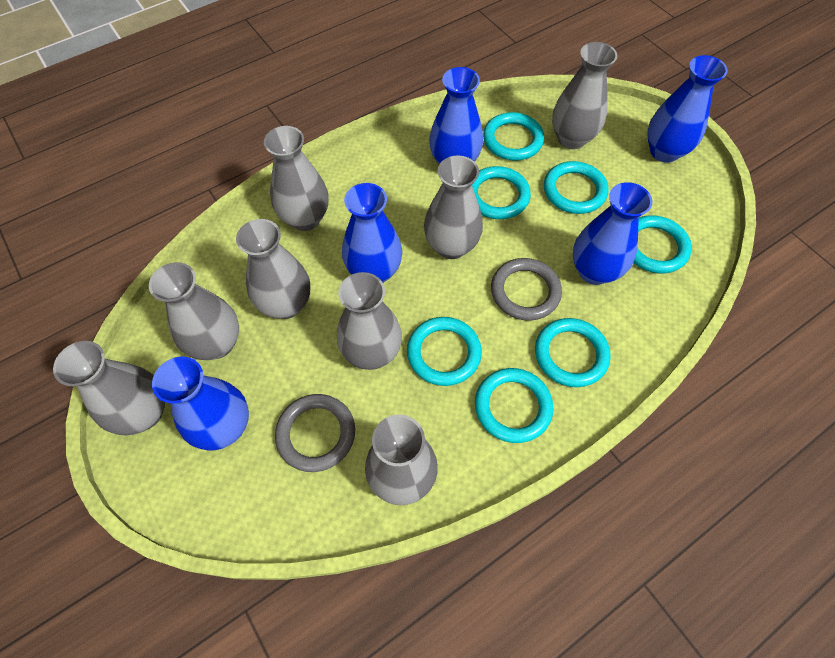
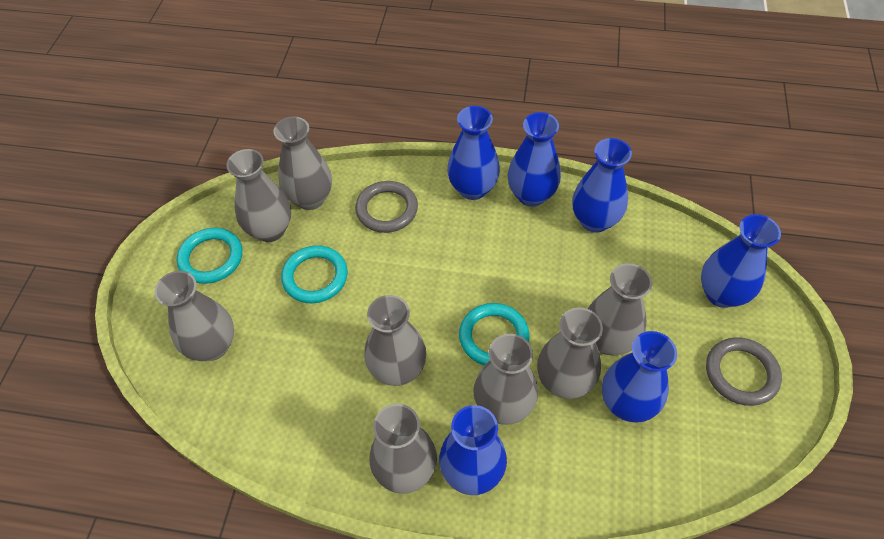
blue vase: [152,357,249,450] [342,183,402,283] [429,67,483,164] [573,182,652,285] [647,55,728,163] = 5 -> [439,405,507,495] [447,106,500,200] [508,112,561,207] [572,138,632,233] [602,331,677,423] [701,214,781,308] = 6
turquoise ring: [407,317,482,386] [472,166,531,219] [475,368,553,443] [483,112,544,160] [535,318,611,387] [544,161,608,214] [633,215,692,273] = 7 -> [177,228,242,284] [281,245,348,303] [459,303,529,365] = 3

